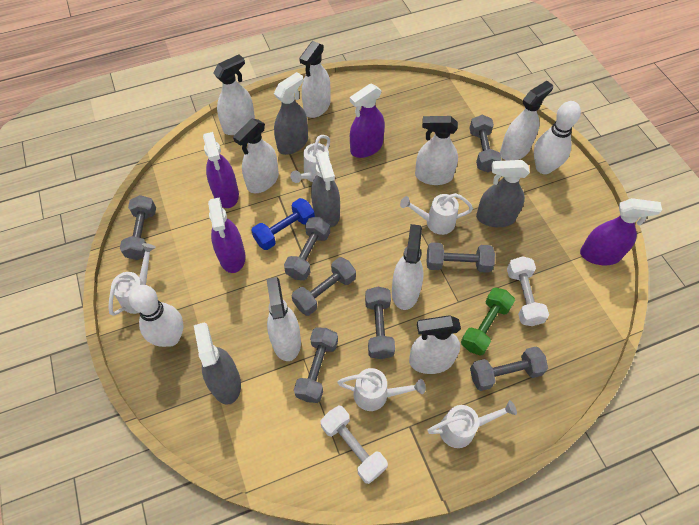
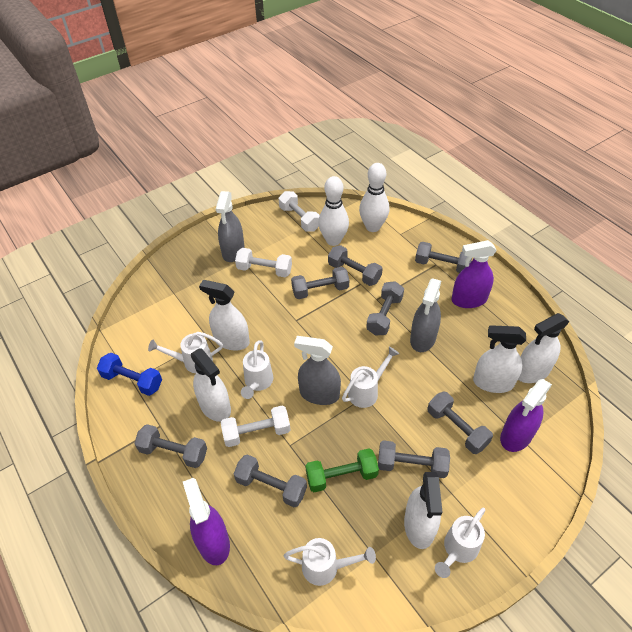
grey spray bottle: [194,322,241,405] [274,72,308,155] [311,151,340,228] [476,160,530,227] = 4 -> [216,191,244,262] [294,336,341,405] [410,279,441,352] = 3
purple spray bottle: [203,132,239,208] [208,197,245,273] [350,84,385,158] [580,198,662,265] = 4 -> [183,478,230,565] [452,240,497,308] [500,379,552,452] = 3
white dumbbell: [320,405,388,484] [507,256,549,326] = 2 -> [221,406,290,447] [235,248,292,277] [279,191,320,231] = 3
white spray bottle: [213,54,255,135] [233,119,279,193] [267,277,301,361] [299,41,331,118] [392,224,423,310] [409,315,461,374] [415,116,458,185] [500,81,553,161] = 8 -> [191,348,231,422] [199,280,250,350] [404,472,442,549] [473,325,526,393] [518,313,569,383] = 5

